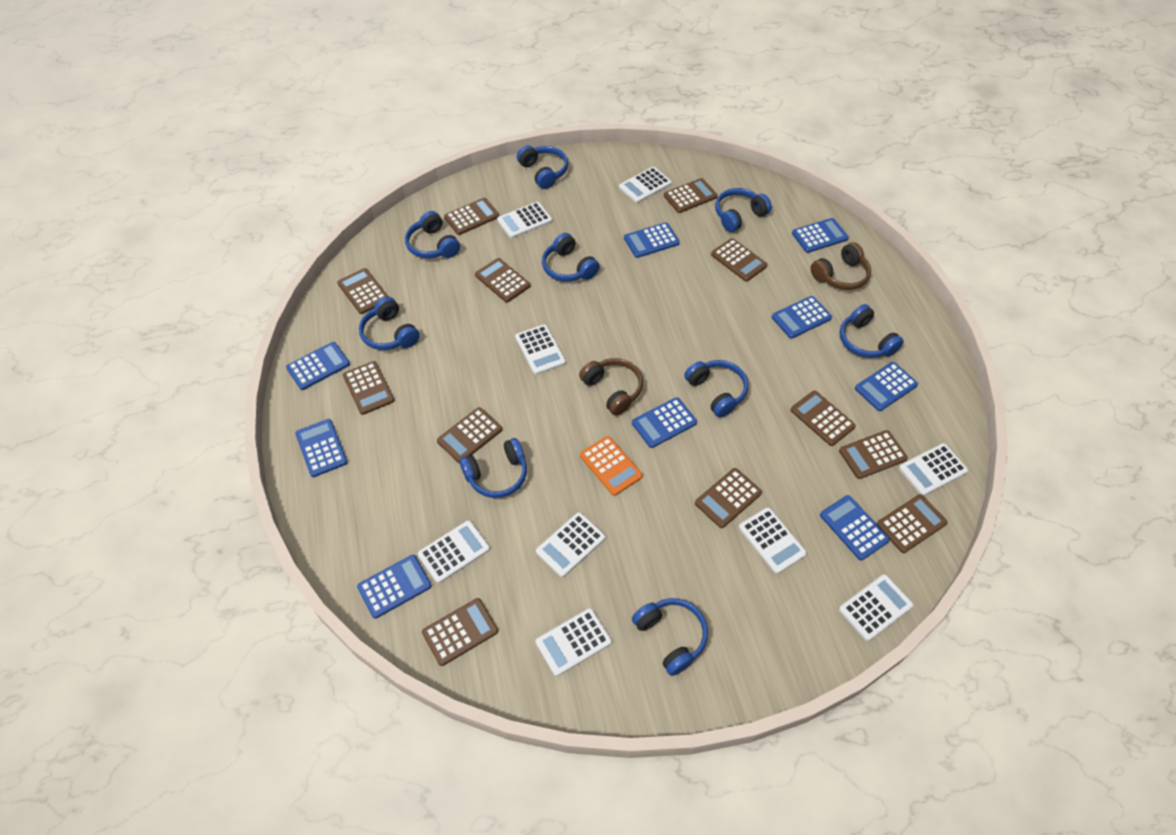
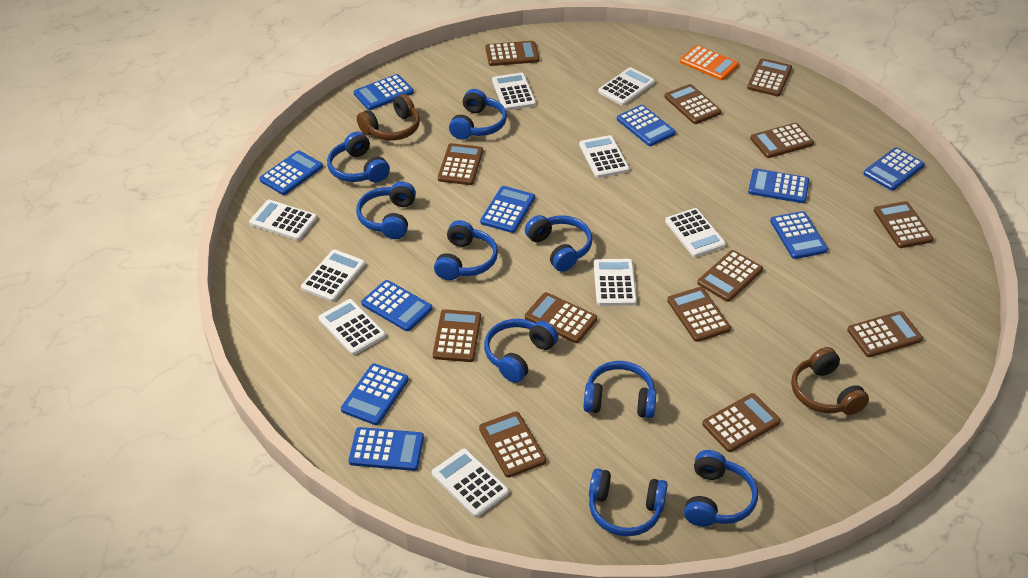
blue calculator: [286,342,350,390] [295,419,348,477] [357,555,432,619] [624,222,680,258] [632,397,697,448] [772,296,832,339] [792,218,849,253] [820,495,890,560] [855,362,918,411] = 9 -> [259,150,323,195] [341,363,409,425] [349,427,424,471] [354,74,414,110] [361,280,432,331] [480,186,535,233] [617,105,676,146] [748,168,809,203] [770,211,828,259] [863,147,925,191] = 10
brown calculator: [337,268,388,314] [343,361,395,415] [422,598,498,666] [437,407,502,463] [444,198,499,235] [475,258,530,302] [664,178,718,213] [695,468,762,528] [711,238,768,282] [791,390,856,446] [839,430,908,479] [877,494,948,553] = 12 -> [433,309,481,362] [438,143,483,185] [479,411,546,478] [486,41,539,66] [525,292,597,343] [664,84,721,124] [667,287,731,342] [697,250,763,302] [702,393,781,452] [747,58,792,97] [750,123,814,158] [847,311,923,357] [874,201,934,248] = 13

